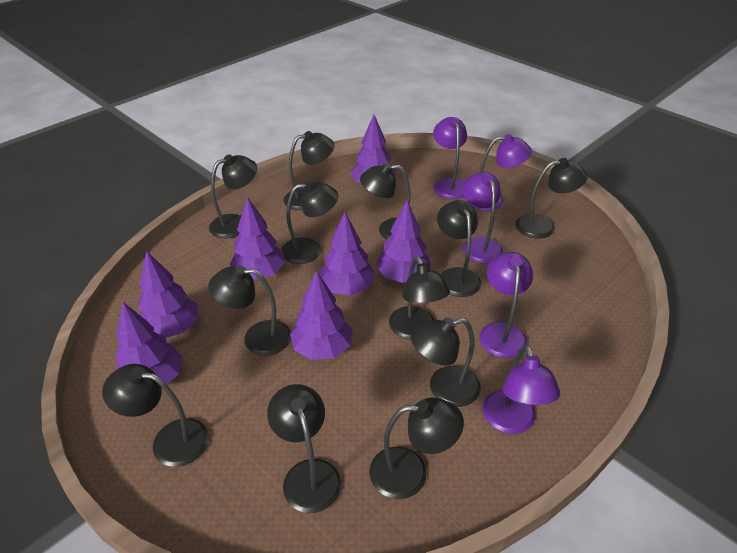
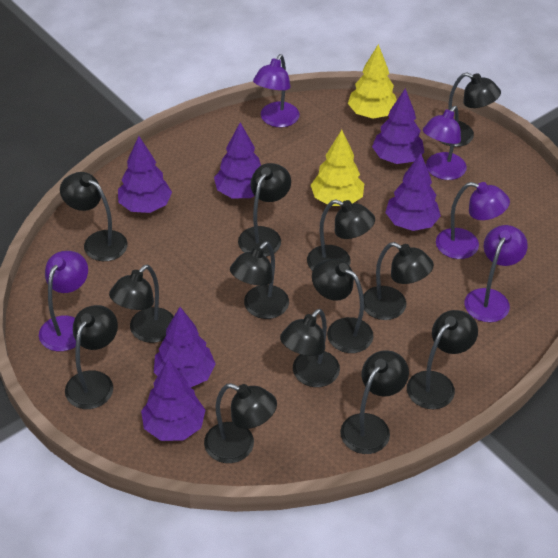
black lamp: [102,364,209,467] [208,265,291,356] [209,155,257,238] [267,384,341,513] [281,180,338,264] [284,131,334,210] [360,163,411,240] [369,398,464,499] [389,256,450,340] [411,317,481,407] [437,200,481,297] [515,158,587,239] = 12 -> [60,172,128,261] [65,305,118,409] [109,265,174,343] [204,383,277,463] [230,241,289,319] [238,163,291,257] [280,309,340,387] [307,200,375,271] [312,259,373,353] [340,350,409,454] [363,242,434,320] [407,310,478,409] [440,73,501,147] = 13
purple tree: [114,302,182,389] [139,251,198,338] [230,197,285,280] [290,270,352,360] [320,212,376,296] [350,115,396,183] [376,200,432,283] = 7 -> [118,136,172,213] [141,359,205,441] [154,307,216,388] [214,122,261,198] [372,88,424,164] [385,153,441,231] = 6
yellow tree: none = 0 -> [311,130,364,206] [348,44,397,119] = 2

